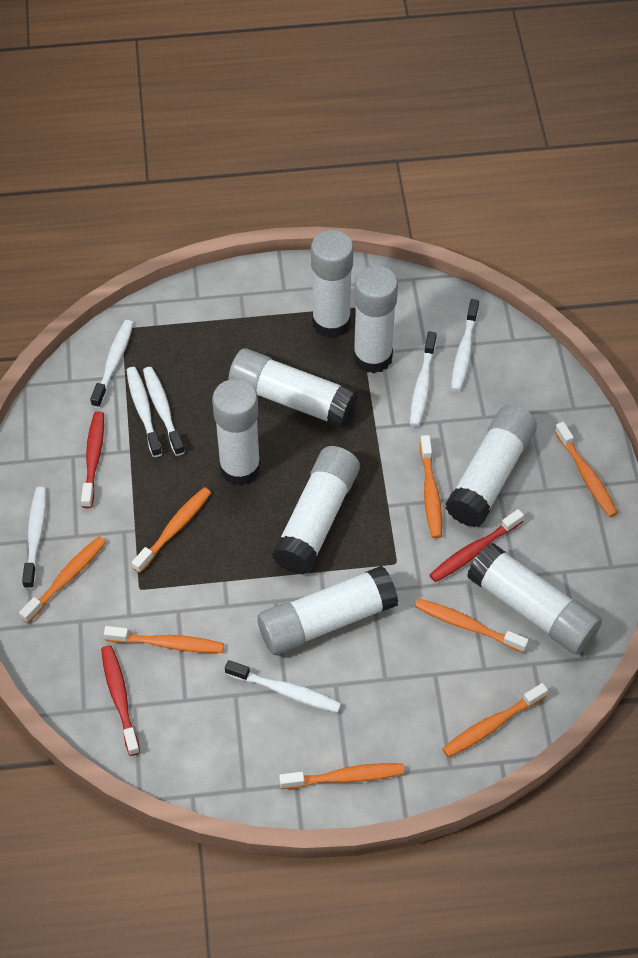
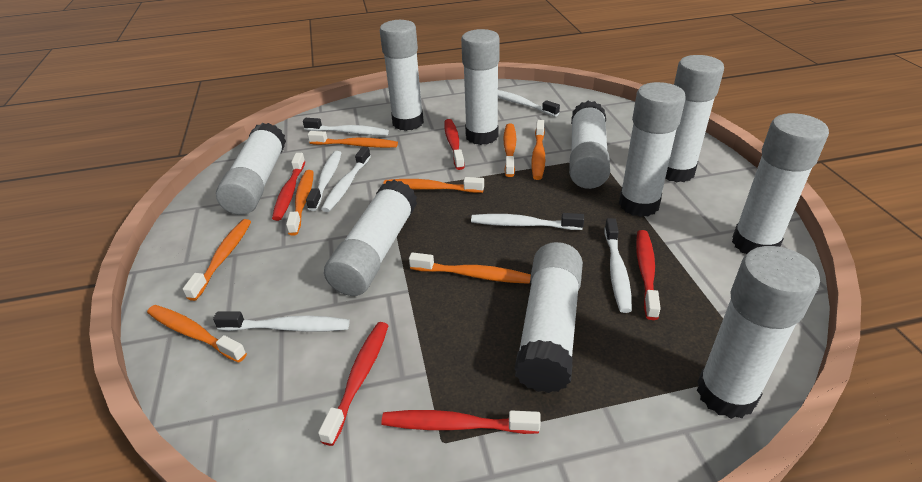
red toothbrush: [81,411,104,508] [101,645,140,756] [429,509,524,582] = 3 -> [272,153,305,221] [318,322,389,446] [381,410,541,434] [444,119,465,170] [636,230,661,320] = 5
white glue stick: [212,379,261,486] [228,348,358,428] [257,566,398,655] [272,446,360,575] [311,230,353,338] [353,265,398,373] [446,405,537,527] [467,543,602,655] = 8 -> [216,123,286,215] [324,180,417,296] [380,20,424,131] [461,29,500,145] [515,242,583,393] [569,101,610,189] [619,82,686,217] [665,55,724,182] [697,246,820,419] [732,113,829,254] = 10

